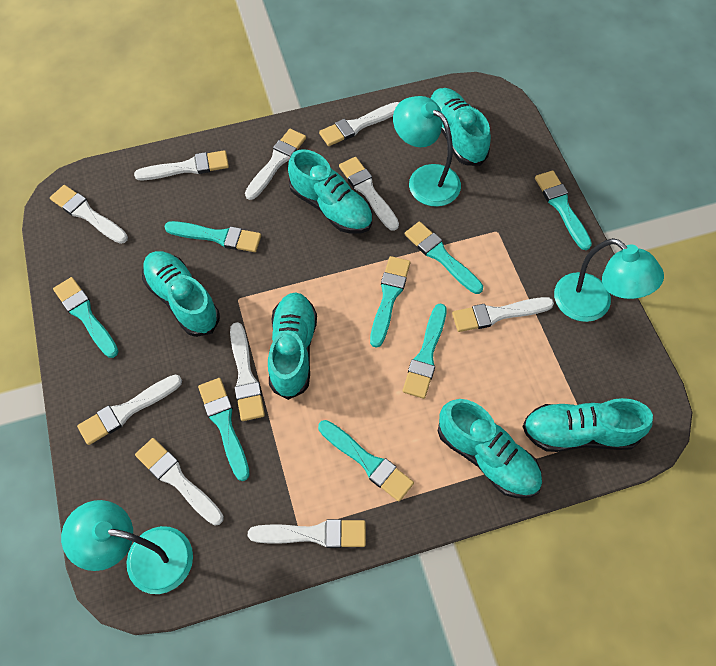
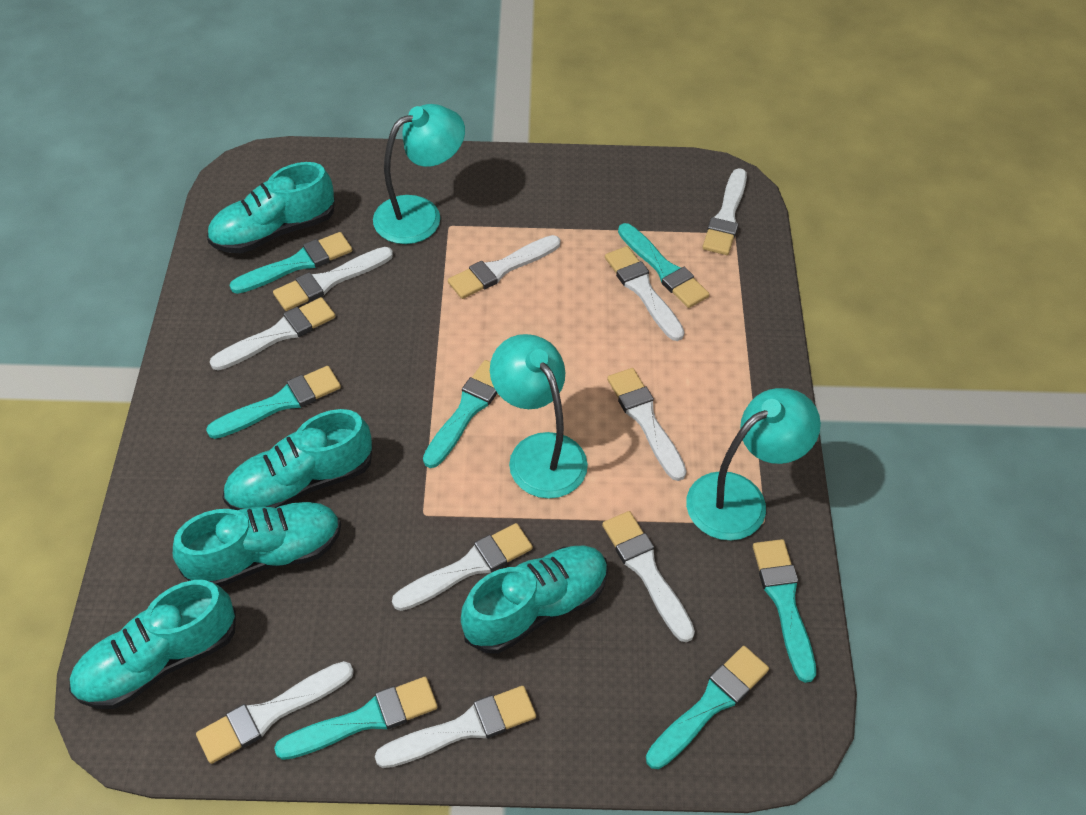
turquoise brush: [53,277,119,358] [164,221,261,252] [198,378,250,481] [318,420,414,502] [370,256,410,348] [402,304,447,399] [405,221,483,294] [535,170,592,250] = 8 -> [206,366,341,439] [230,232,352,294] [274,677,438,760] [423,360,497,468] [618,223,710,308] [646,646,769,769] [753,539,816,683] = 7
turquoise shoe: [142,251,220,337] [268,292,317,400] [288,149,372,234] [430,88,491,166] [438,399,542,498] [522,398,653,452] = 6 -> [69,580,236,709] [173,502,341,587] [207,162,335,253] [222,409,372,510] [461,545,608,654] = 5

